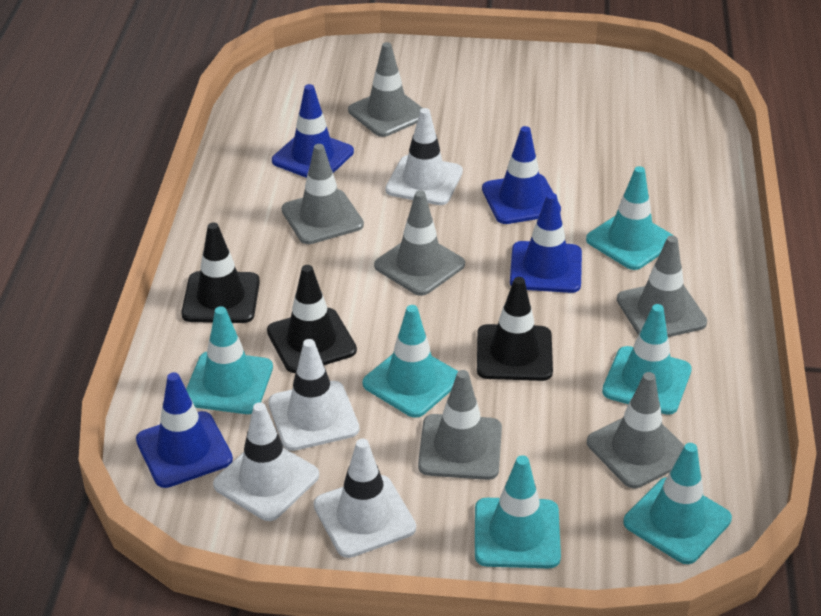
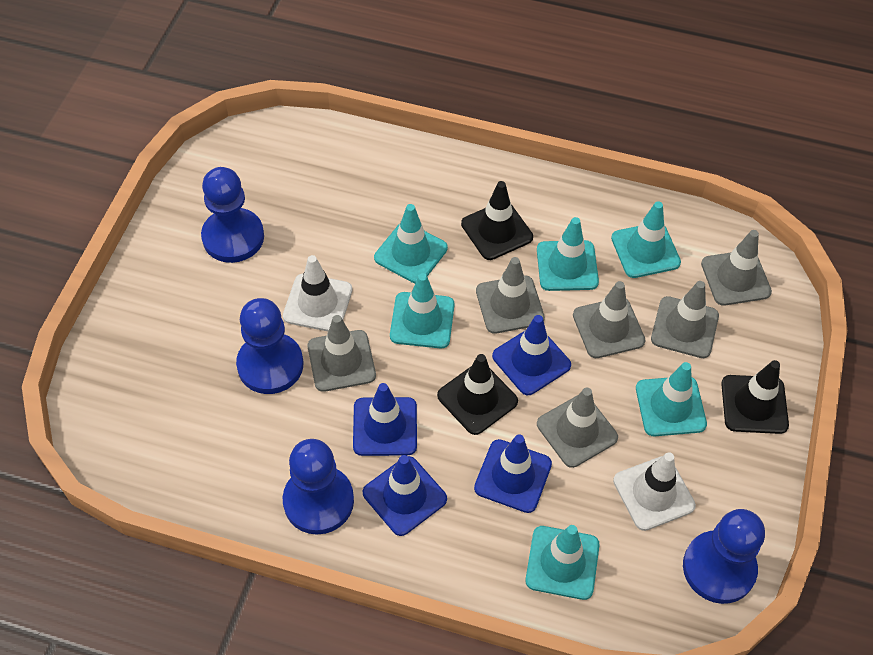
blue pawn: none = 0 -> [201,167,264,263] [236,298,303,394] [283,439,354,535] [683,509,765,604] = 4
white traffic cone: [213,402,319,521] [268,339,359,451] [314,439,416,558] [385,108,463,205] = 4 -> [283,255,352,331] [613,452,696,531] = 2

